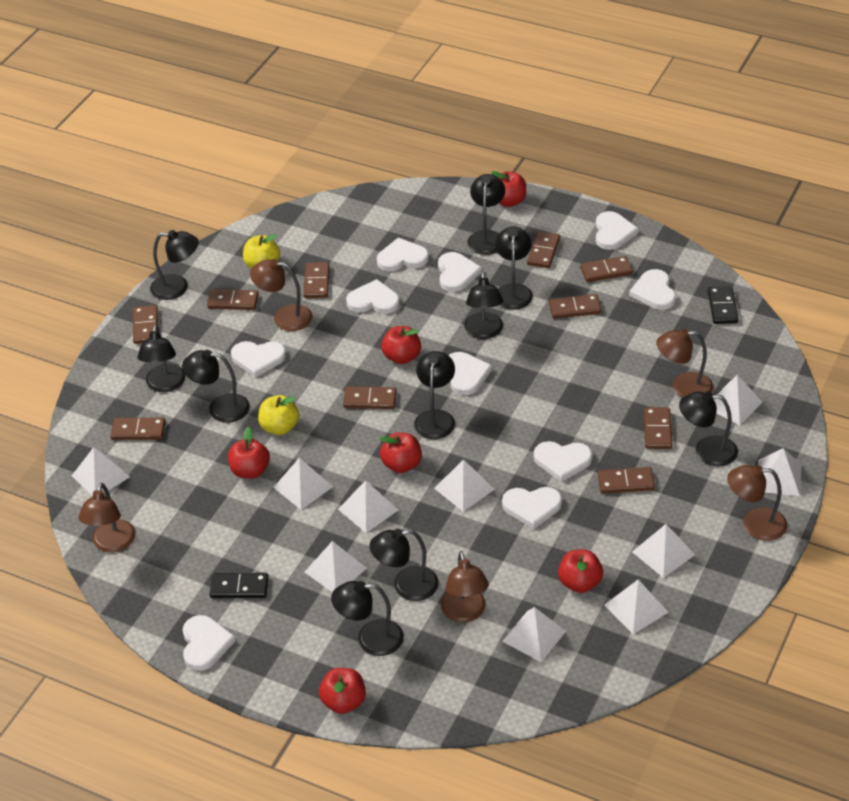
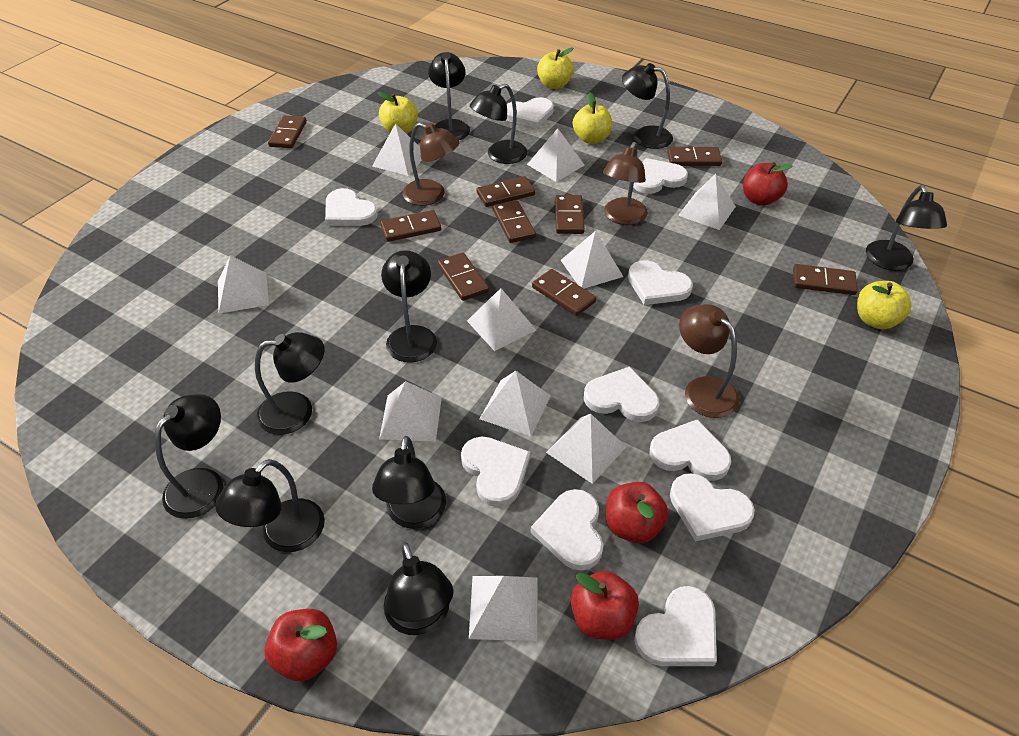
black domino: [210,573,269,598] [708,286,738,324] = 2 -> none = 0
brown domino: [110,418,166,440] [133,305,158,344] [207,289,259,310] [304,262,329,298] [343,386,397,409] [527,231,560,268] [549,294,601,319] [580,256,633,282] [598,467,655,494] [644,407,672,449] = 10 -> [268,115,307,148] [380,210,441,242] [438,253,489,301] [476,176,535,207] [493,200,536,243] [532,269,596,316] [555,195,585,234] [667,147,722,166] [793,264,858,295] = 9
brown lamp: [79,483,136,553] [250,259,313,331] [441,551,489,623] [656,329,713,398] [727,465,787,541] = 5 -> [402,123,459,206] [603,142,648,225] [679,304,739,418] = 3
red apple: [228,427,270,479] [319,668,366,714] [380,432,422,473] [381,326,421,364] [491,171,526,207] [558,549,603,593] = 6 -> [264,609,337,681] [570,571,639,640] [606,482,668,543] [743,162,793,206] = 4
yellow apple: [243,234,280,269] [258,395,299,435] = 2 -> [377,92,418,134] [537,47,574,89] [573,93,612,144] [857,281,912,329] = 4

